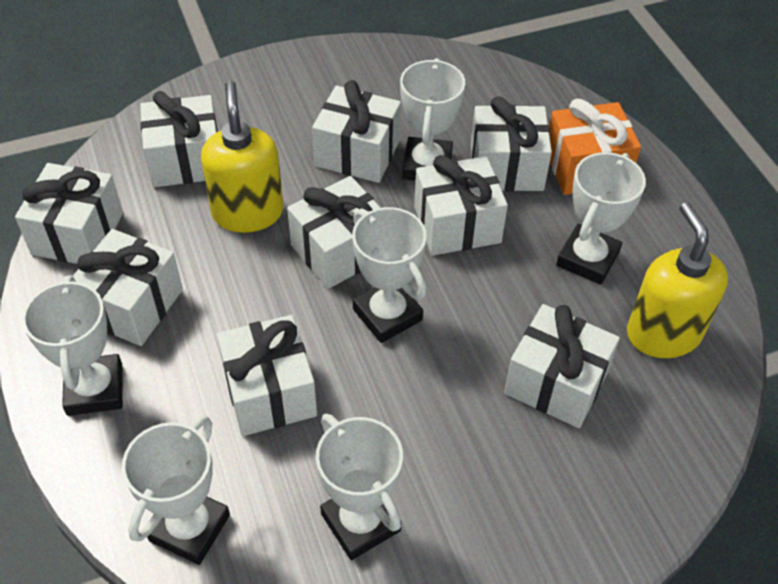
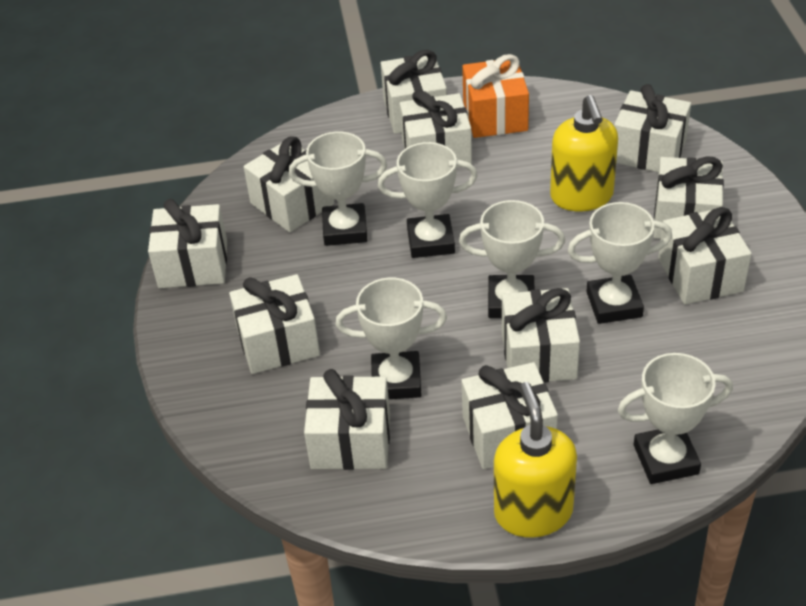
white gift: [15,163,123,264] [73,229,183,346] [140,91,218,187] [217,315,317,436] [287,176,381,289] [312,80,401,183] [414,155,508,256] [471,96,552,191] [504,304,620,428] = 9 -> [148,199,227,288] [229,274,320,374] [244,136,334,232] [304,369,390,470] [381,50,447,134] [400,90,472,168] [461,362,558,469] [502,288,580,383] [614,84,691,172] [654,157,724,239] [658,207,752,305] = 11

